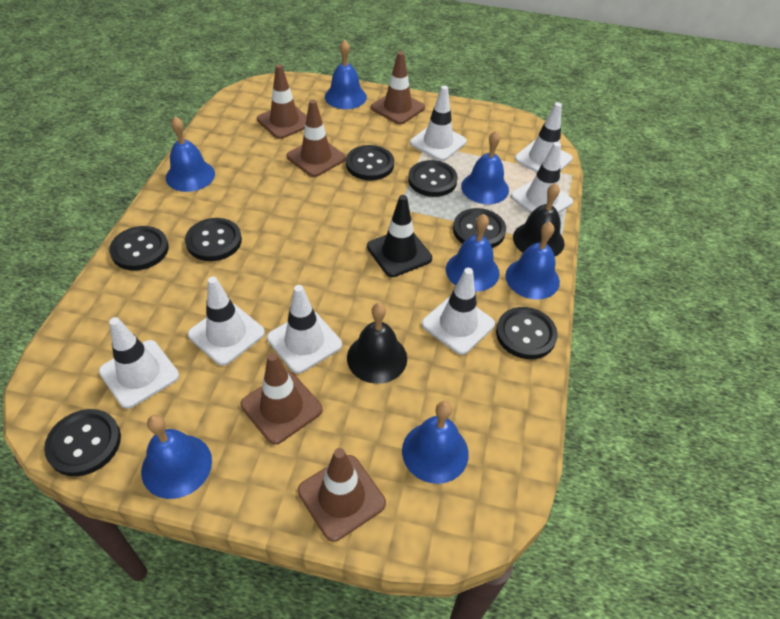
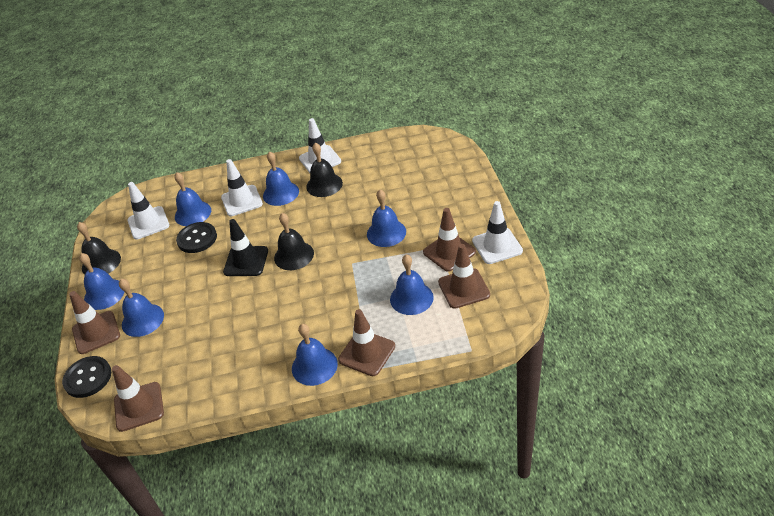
black bell: [347,303,407,384] [513,183,564,256] = 2 -> [77,222,121,275] [274,213,314,270] [306,143,343,197] = 3
black button: [44,409,121,476] [109,226,169,270] [185,218,242,261] [346,145,394,180] [408,160,458,197] [453,208,506,248] [496,307,558,359] = 7 -> [62,356,111,398] [176,222,217,253] = 2
white traffic cone: [99,317,179,409] [188,276,265,366] [267,285,342,373] [410,86,467,161] [422,268,495,355] [511,142,573,213] [515,102,572,173] = 7 -> [128,182,170,239] [221,159,263,216] [299,118,341,173] [472,201,523,264] = 4

